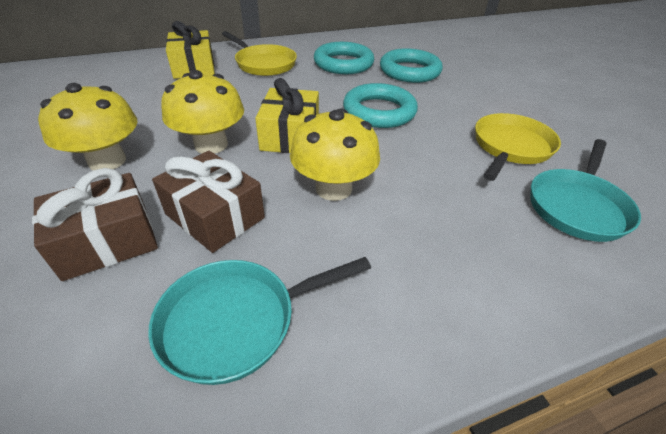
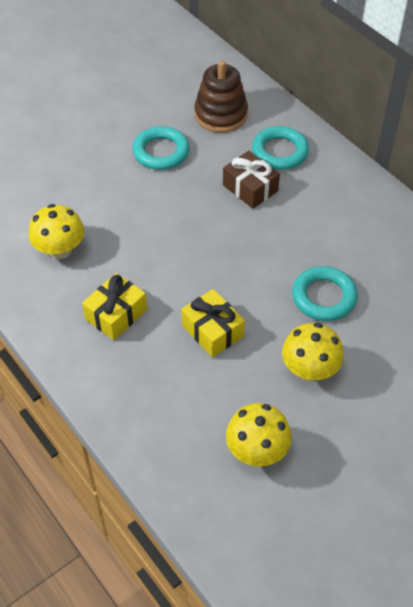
brown gift: [32,168,158,281] [152,151,265,253] = 2 -> [223,151,280,209] = 1
brown stacking toy: none = 0 -> [194,60,248,133] = 1
turquoise pan: [148,257,371,385] [530,139,641,242] = 2 -> none = 0
yellow pan: [222,31,297,76] [475,113,561,181] = 2 -> none = 0

